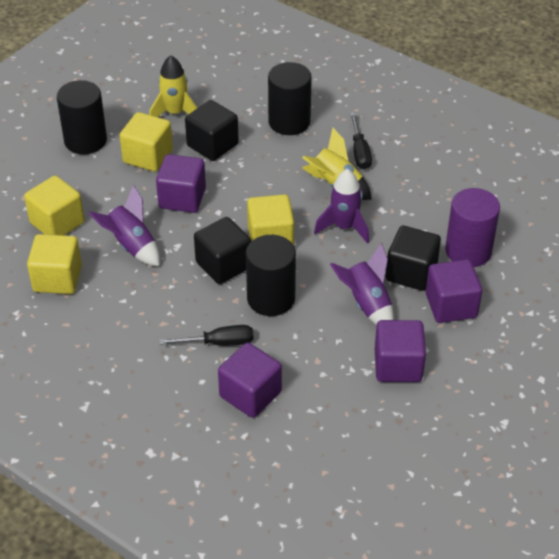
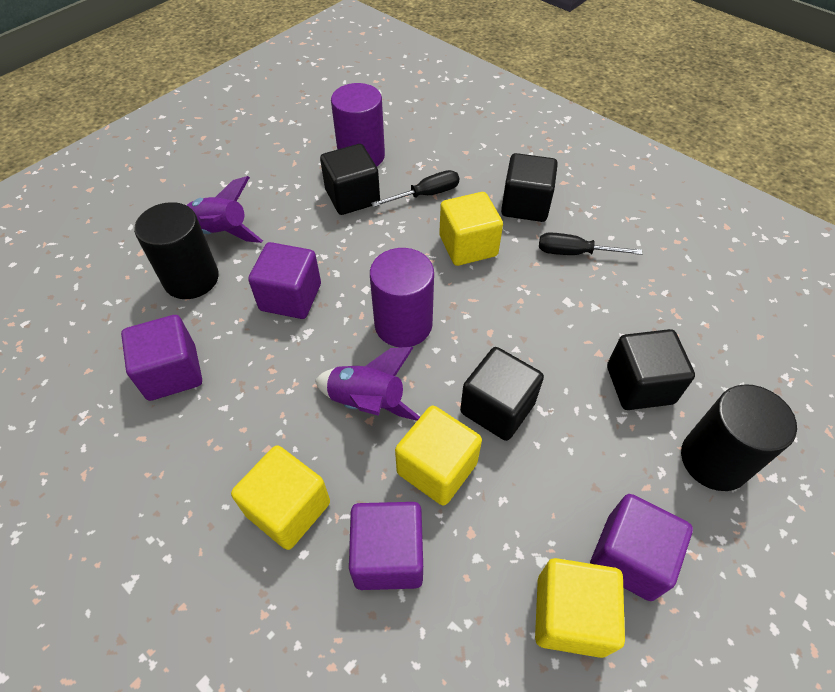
black cube: [185,100,239,161] [194,217,251,284] [386,226,441,291] = 3 -> [320,144,380,215] [460,347,544,441] [501,153,558,222] [607,329,695,410] = 4
black cylinder: [57,80,107,154] [246,235,296,316] [268,62,312,135] = 3 -> [134,202,219,299] [681,384,797,491] = 2
purple cylinder: [445,188,500,267] = 1 -> [331,83,385,167] [370,248,434,347] = 2
purple rocket: [89,185,160,266] [314,169,369,244] [330,243,394,325] = 3 -> [187,176,263,243] [315,347,420,421] = 2
yellow rocket: [149,55,197,117] [302,128,372,200] = 2 -> none = 0

